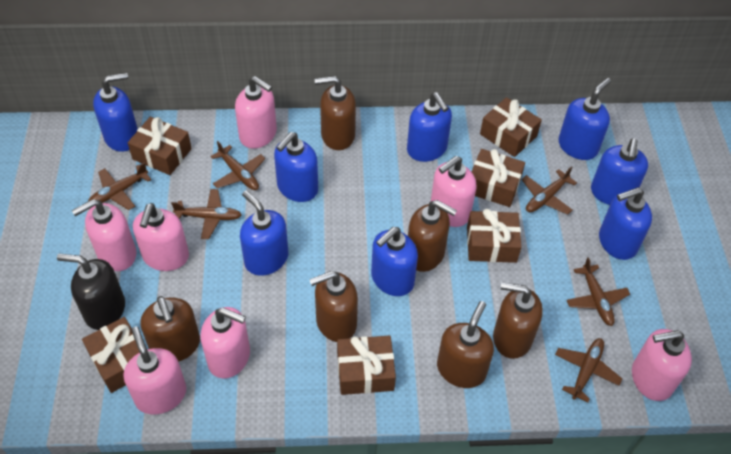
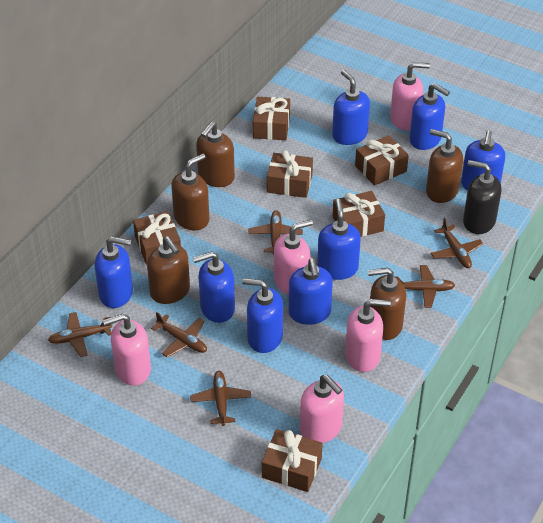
brown soap dispenser: [140,296,200,362] [309,271,358,342] [315,76,356,150] [408,200,457,272] [437,301,494,388] [493,283,543,359] = 6 -> [147,236,190,304] [171,153,210,231] [196,121,235,187] [368,268,406,340] [426,129,463,203] = 5
pink soap dispenser: [72,199,136,271] [124,326,186,415] [133,203,189,271] [201,307,250,379] [235,76,277,149] [431,156,477,227] [632,329,692,401] = 7 -> [103,313,151,386] [274,220,313,295] [300,375,344,443] [345,299,391,372] [390,62,430,131] = 5

